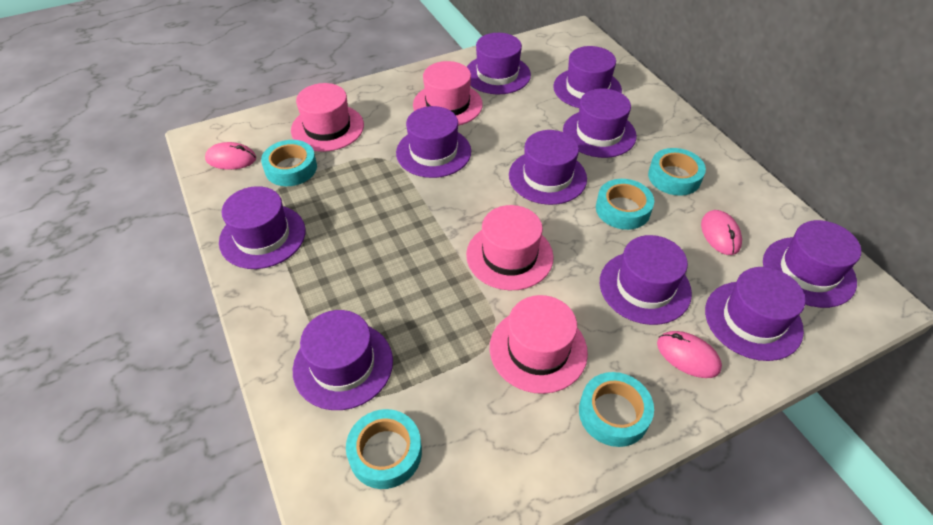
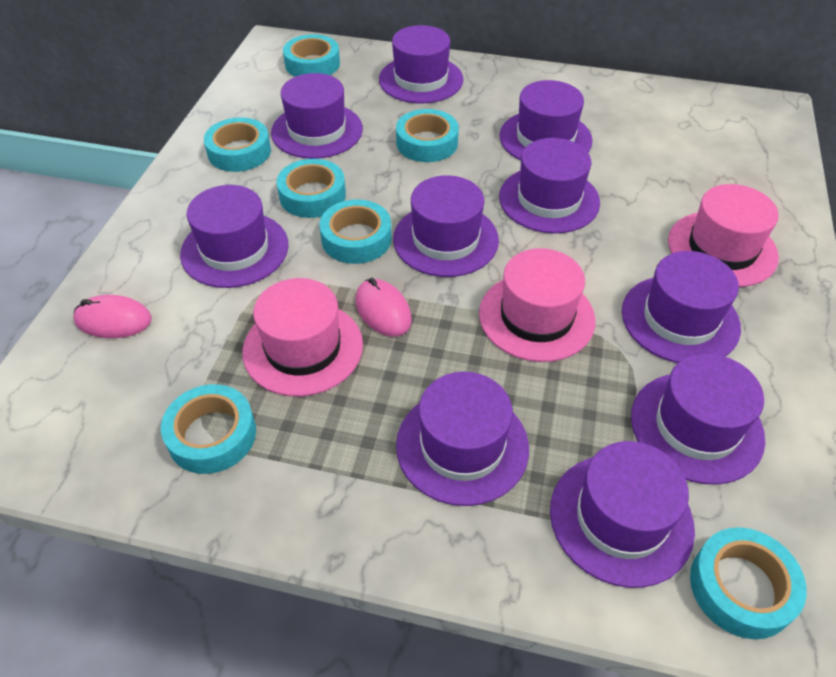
pink hat: [291,83,364,152] [413,61,483,126] [466,205,554,290] [490,295,588,394] = 4 -> [242,278,363,396] [479,248,596,362] [668,184,779,287] = 3
pink mouse: [205,142,256,170] [657,331,722,378] [701,210,742,255] = 3 -> [73,295,152,338] [355,278,412,337] = 2
turquoise tape: [261,140,317,186] [346,409,422,489] [579,372,654,447] [596,179,654,230] [648,148,706,196] = 5 -> [161,384,256,474] [204,117,271,172] [277,159,346,218] [283,34,340,77] [320,199,392,264] [396,109,459,162] [690,527,807,639] = 7

